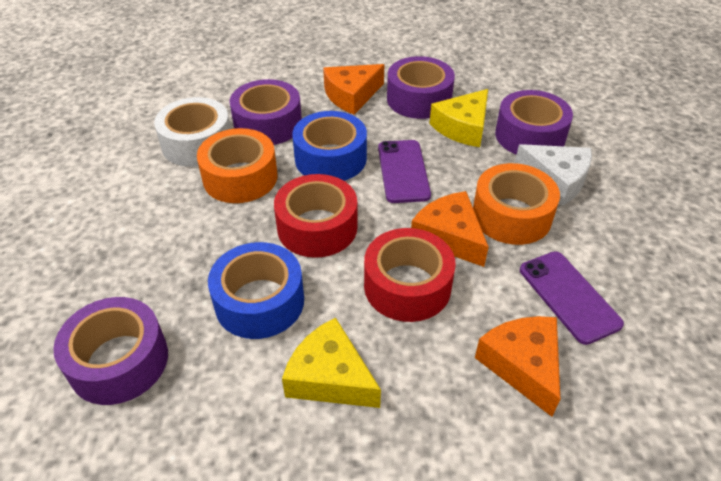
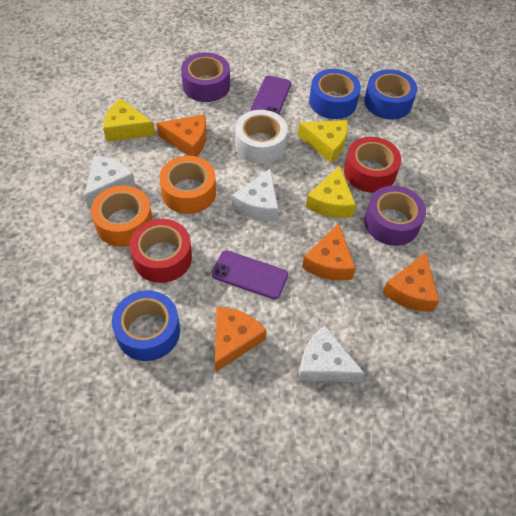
blue tape: [208,242,304,339] [292,111,367,181] = 2 -> [112,290,180,361] [309,69,361,119] [364,69,417,119] = 3
orange cheese: [323,64,385,115] [411,191,489,267] [475,316,560,417] = 3 -> [157,114,207,157] [215,307,267,372] [302,223,356,281] [383,252,439,312] = 4
purple tape: [53,297,168,405] [229,79,302,145] [387,56,455,119] [495,90,573,155] = 4 -> [181,53,230,102] [364,186,426,246] = 2
white cheese: [515,144,592,206] = 1 -> [84,155,136,208] [232,168,279,221] [299,326,365,382] = 3
yellow cheese: [282,318,381,408] [429,89,488,147] = 2 -> [103,98,155,142] [298,120,348,163] [306,166,356,218] = 3

